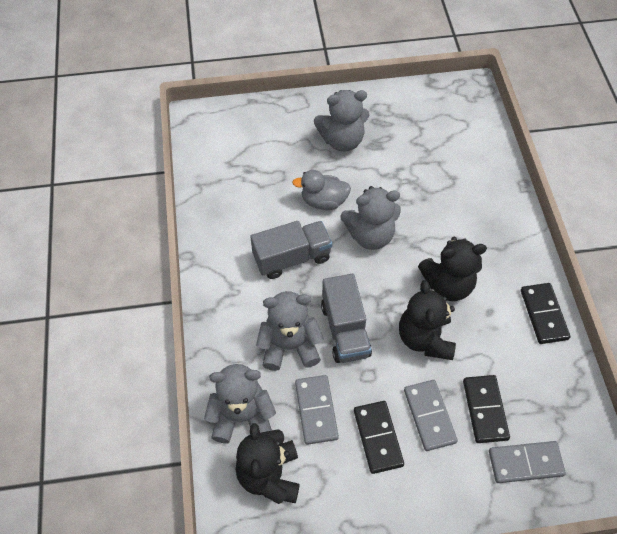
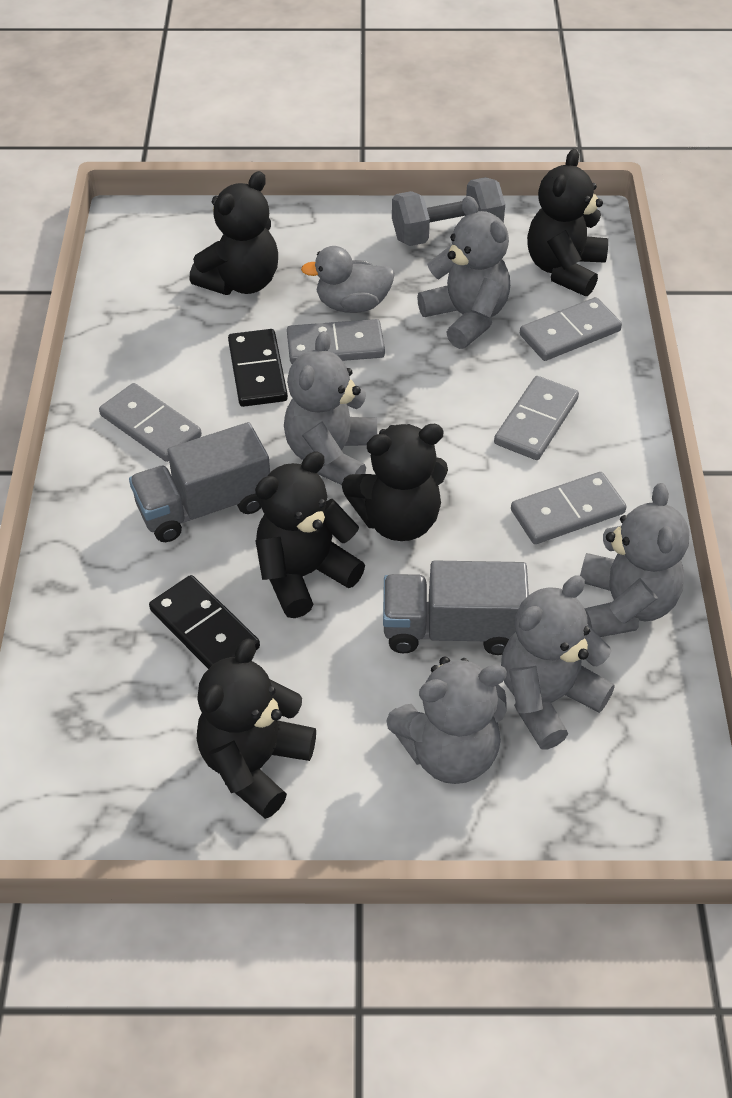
black domino: [354,401,404,474] [463,375,510,443] [521,283,570,344] = 3 -> [149,575,260,669] [228,329,288,407] = 2
black teddy bear: [236,423,300,504] [399,280,456,360] [418,237,487,301] = 3 -> [189,171,278,295] [197,639,316,819] [255,452,365,618] [342,424,448,541] [527,149,608,296] = 5
grey domino: [295,375,339,445] [404,380,458,451] [489,441,566,483] = 3 -> [99,383,202,462] [287,319,385,364] [494,376,579,460] [511,472,626,544] [520,297,622,361] = 5
grey dumbbell: none = 0 -> [392,177,505,246] = 1
grey teddy bear: [204,364,276,443] [256,291,324,371] [314,90,369,152] [340,186,401,250] = 4 -> [284,331,377,485] [386,657,507,784] [417,196,510,349] [501,575,615,749] [580,483,690,637] = 5

